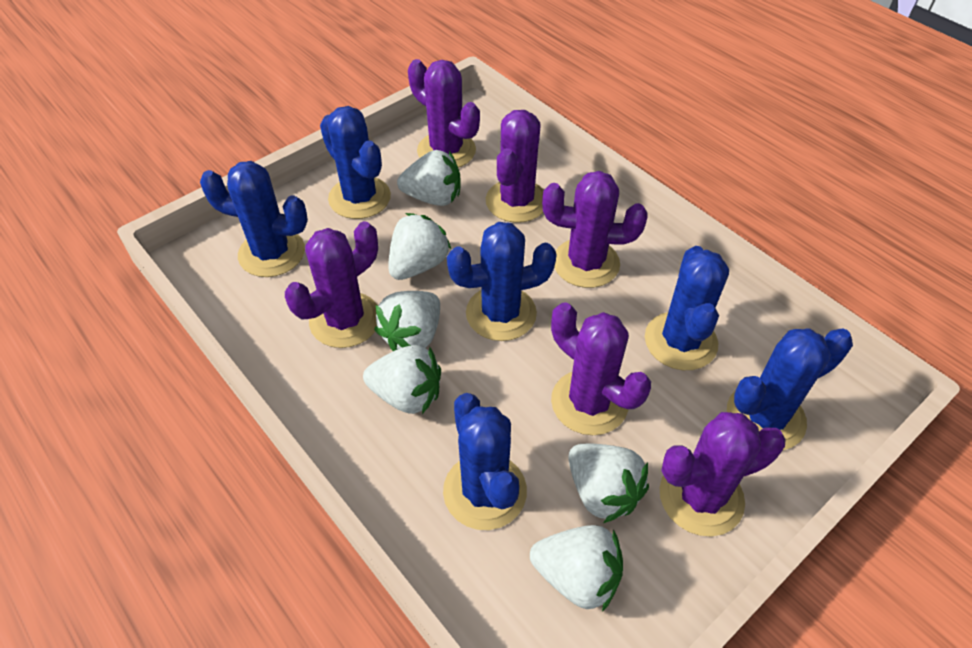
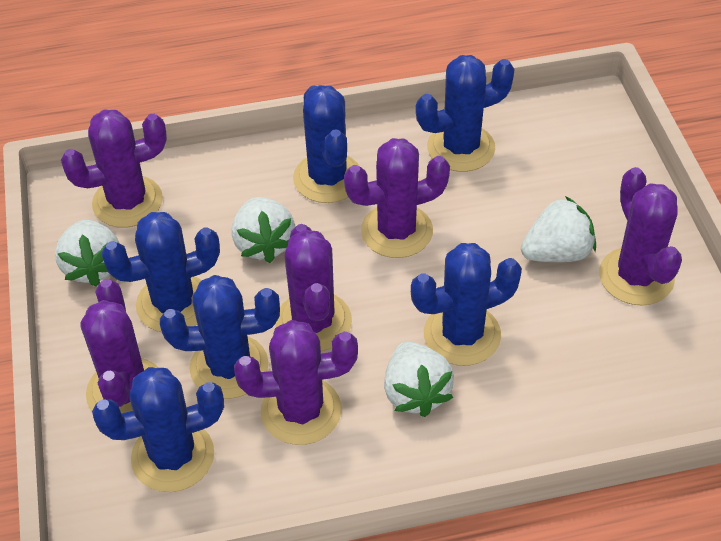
white strawberry: [363,345,441,414] [374,291,440,351] [388,213,452,280] [397,150,461,206] [530,525,623,612] [568,444,649,523] = 6 -> [55,220,119,287] [232,197,295,263] [384,342,454,417] [521,196,596,262] = 4

